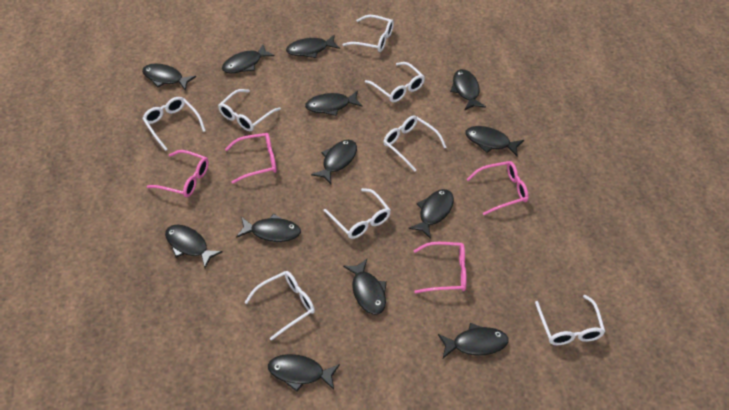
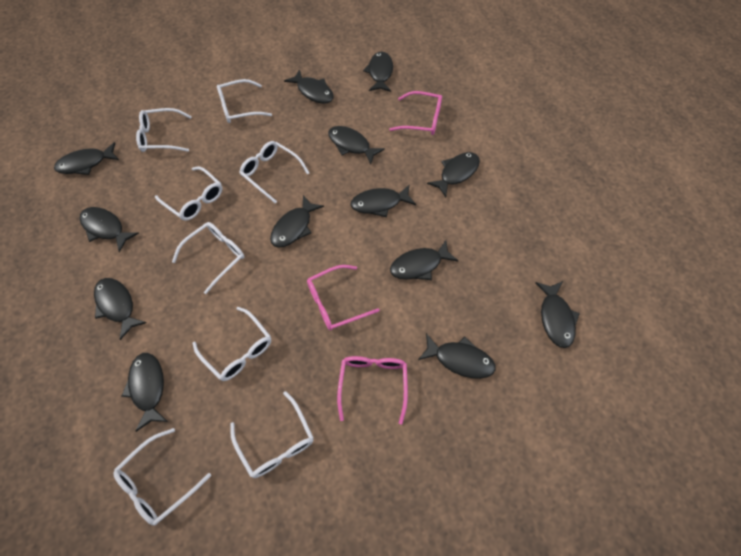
pink glasses: [147,150,209,197] [225,133,277,184] [413,242,467,293] [467,161,529,215] = 4 -> [307,265,380,330] [337,356,408,425] [389,91,442,135] = 3

